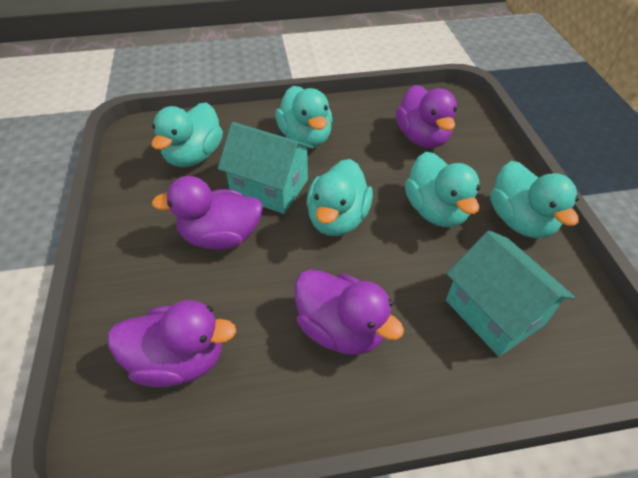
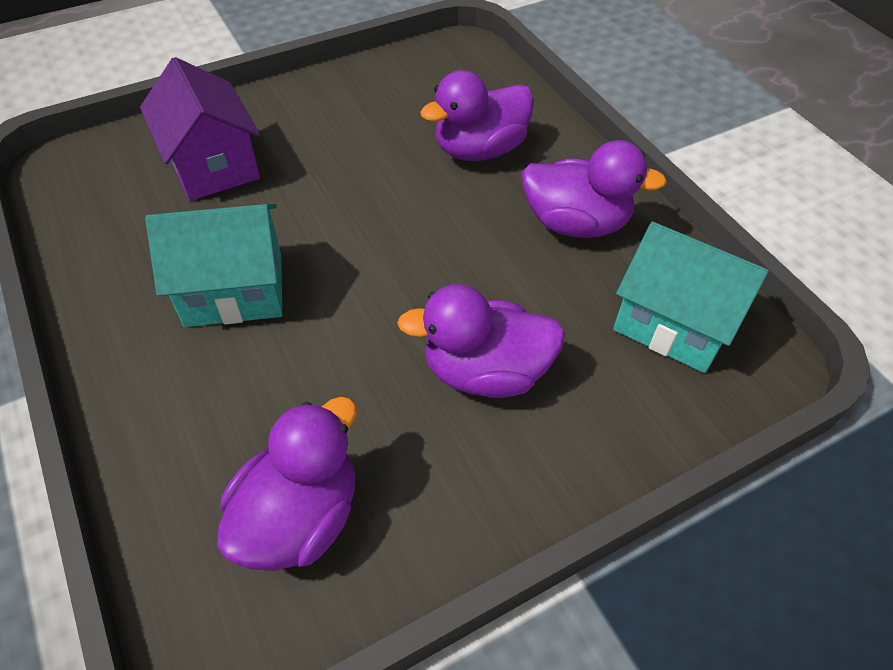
purple house: none = 0 -> [140,57,260,201] = 1
turquoise duck: [152,102,223,167] [275,86,333,148] [306,159,373,236] [405,152,480,227] [490,161,579,238] = 5 -> none = 0

